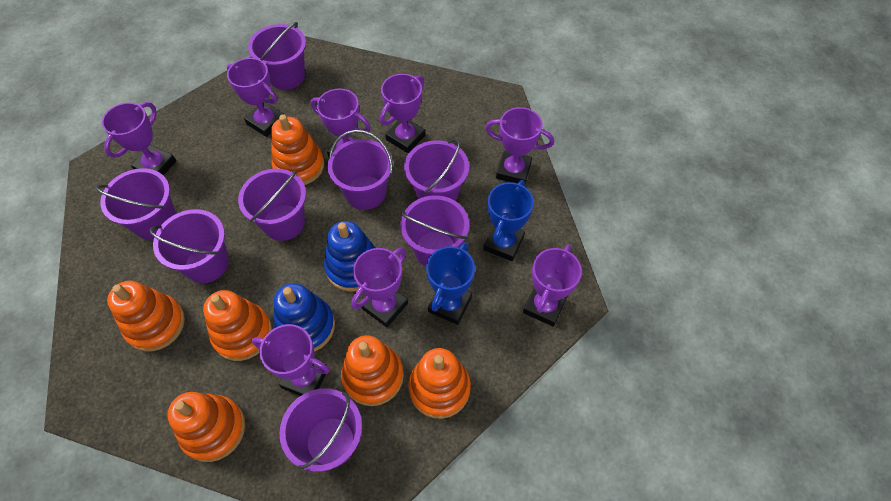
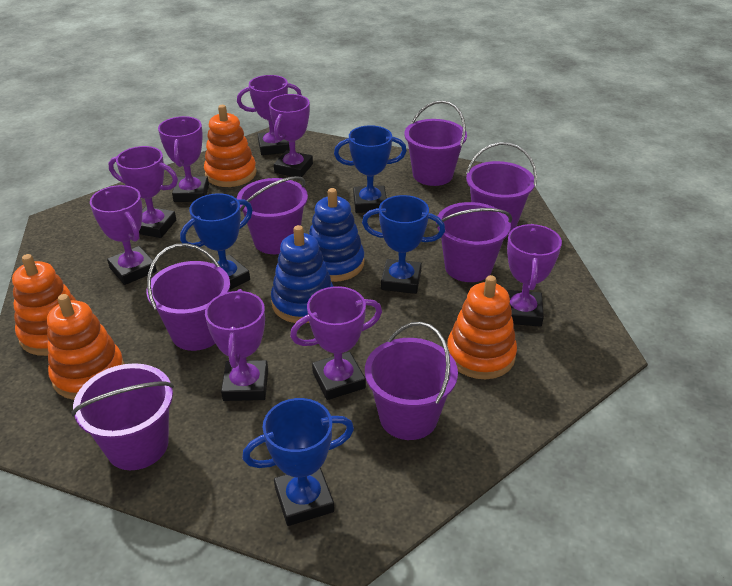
blue trophy: [426,242,475,325] [483,180,534,261] = 2 -> [180,193,253,290] [242,398,354,526] [334,125,407,213] [362,195,445,294] = 4
orange stacking toy: [107,281,185,351] [167,392,245,462] [203,290,272,361] [271,114,324,185] [341,335,404,406] [408,348,471,419] = 6 -> [12,254,77,356] [47,294,125,400] [204,105,256,187] [447,275,517,379] = 4
purple bucket: [95,168,176,241] [149,209,229,283] [238,169,306,241] [248,22,306,90] [279,388,362,472] [328,130,393,210] [401,195,469,266] [404,139,469,201] = 8 -> [71,363,174,470] [146,243,230,351] [237,176,308,254] [365,322,458,440] [404,100,467,186] [435,202,512,282] [466,142,537,233] = 7

